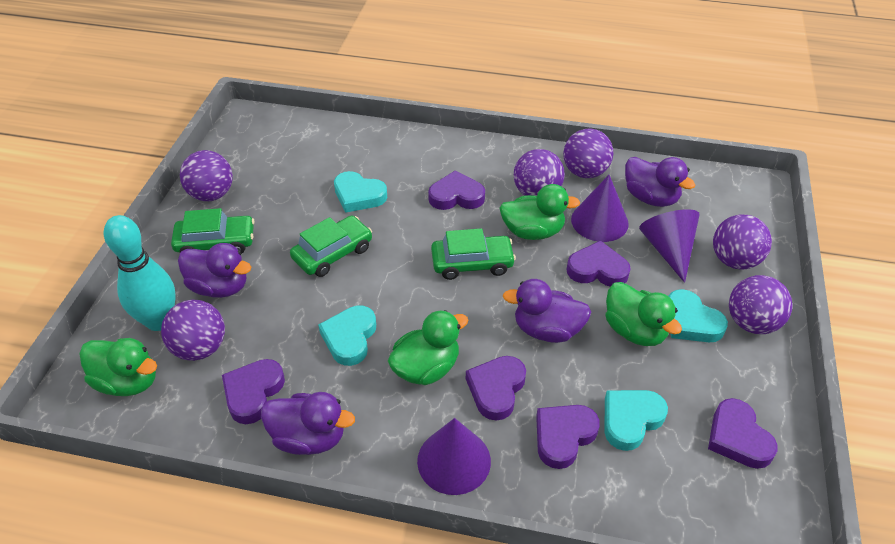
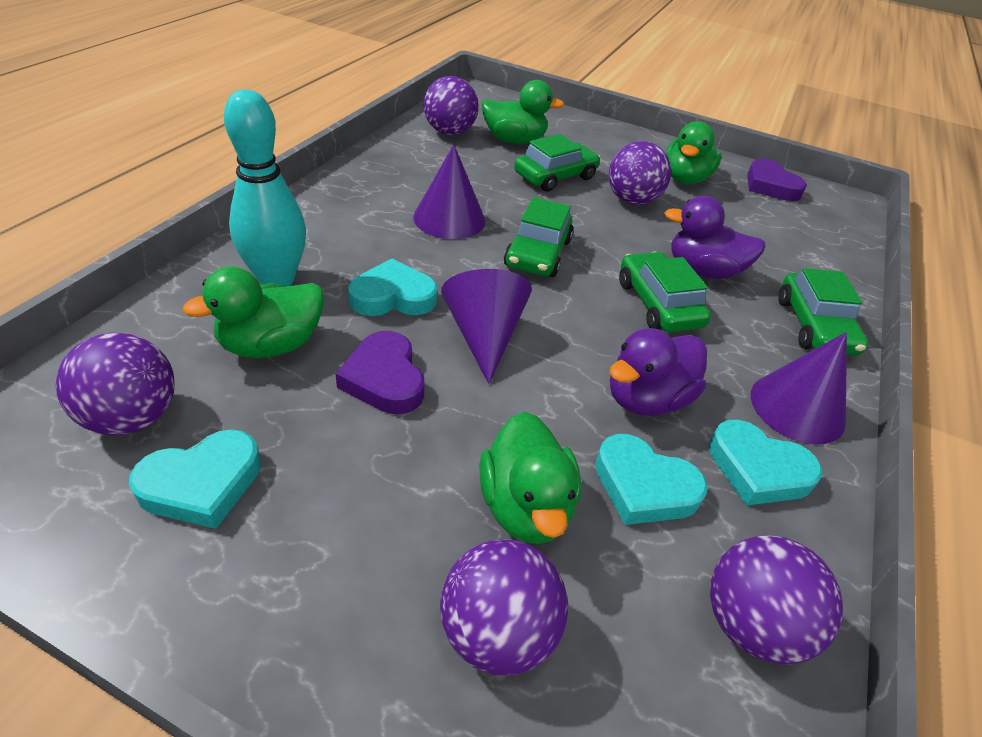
green car: [171,208,255,254] [290,215,372,277] [431,228,516,280] = 3 -> [504,197,574,277] [514,134,600,192] [619,252,711,332] [778,268,868,355] = 4
purple ball: [161,300,225,361] [180,150,233,201] [514,149,565,196] [563,129,613,178] [713,214,772,269] [729,275,793,334] = 6 -> [56,332,175,435] [423,76,479,135] [440,539,568,676] [609,141,671,205] [710,535,843,664] = 5
purple duck: [178,243,251,298] [261,392,355,455] [503,279,591,343] [625,157,695,207] = 4 -> [610,328,707,416] [664,196,766,279] = 2
purple heart: [222,359,285,424] [428,170,485,210] [466,356,526,420] [536,405,600,469] [566,240,631,287] [708,398,778,469] = 6 -> [336,331,425,414] [747,159,807,201] = 2

